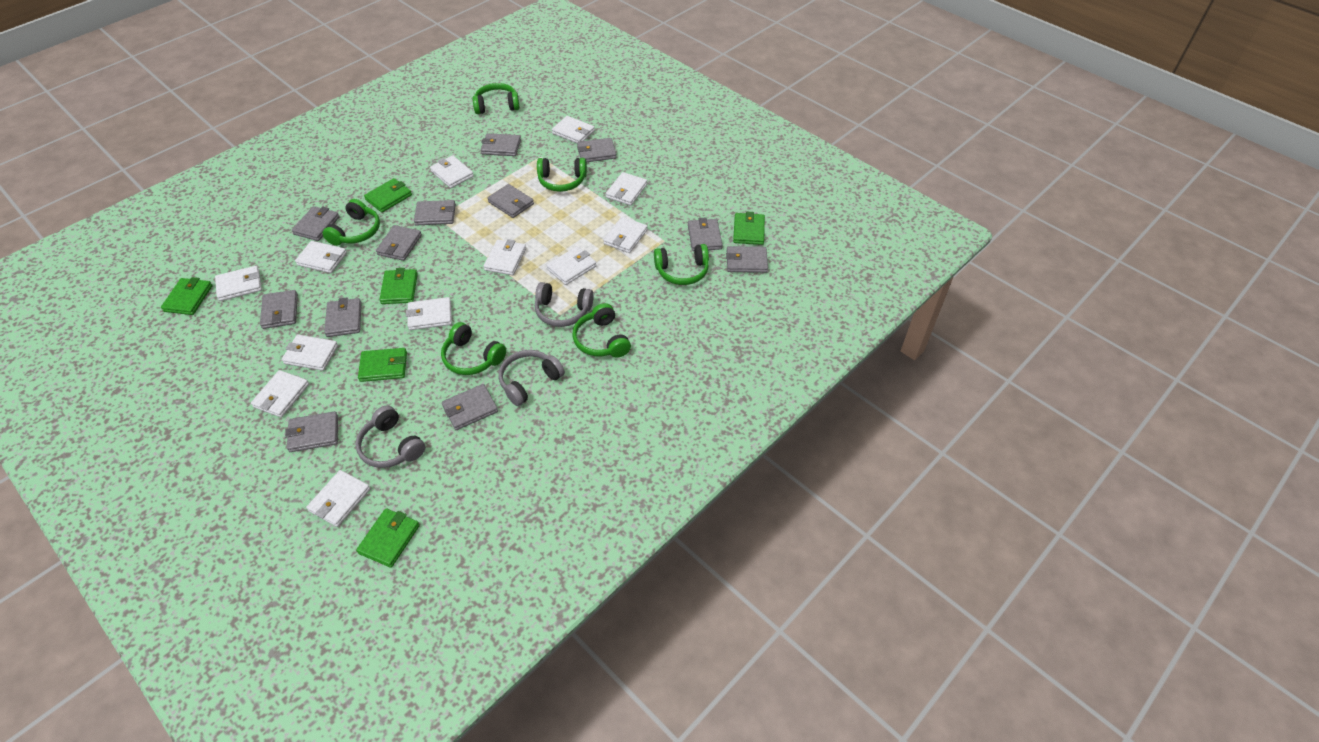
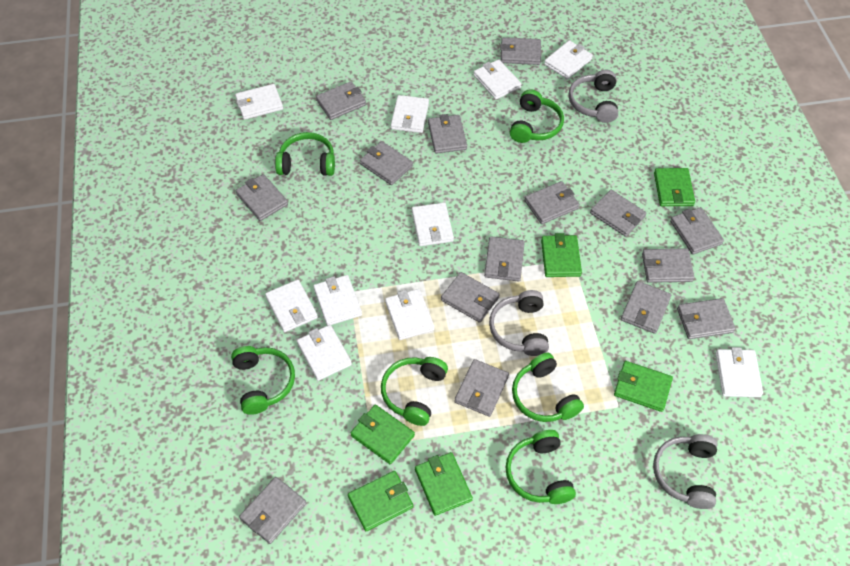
grey wallet: [260,290,298,329] [285,411,338,452] [292,206,340,241] [324,298,362,337] [376,225,422,261] [414,200,456,225] [442,384,498,430] [481,133,521,156] [487,184,534,218] [577,138,616,162] [688,218,722,251] [726,246,768,273] = 12 -> [236,174,288,221] [239,477,306,544] [316,81,366,120] [360,141,413,185] [428,114,467,154] [441,272,500,323] [455,359,509,417] [484,236,525,282] [500,37,541,65] [524,181,580,224] [590,190,647,237] [621,281,671,334] [642,249,694,283] [670,207,724,255] [677,298,736,339] = 15
white wallet: [215,266,262,301] [251,370,309,418] [282,335,338,371] [295,241,347,273] [306,470,370,527] [406,297,452,330] [430,155,474,188] [483,239,526,275] [546,246,597,285] [552,116,595,143] [603,217,648,253] [606,172,647,206] = 12 -> [235,84,283,120] [265,280,318,332] [297,325,352,381] [313,275,362,326] [385,289,434,340] [391,95,429,133] [412,203,454,246] [474,60,521,100] [544,40,593,79] [716,347,763,397] = 10

